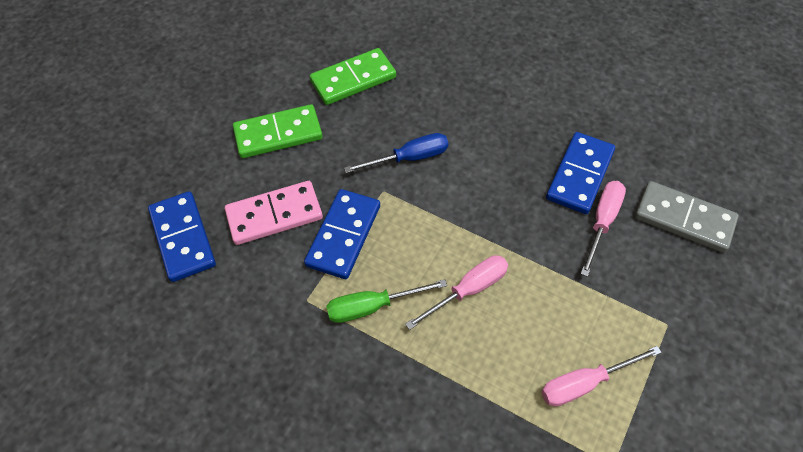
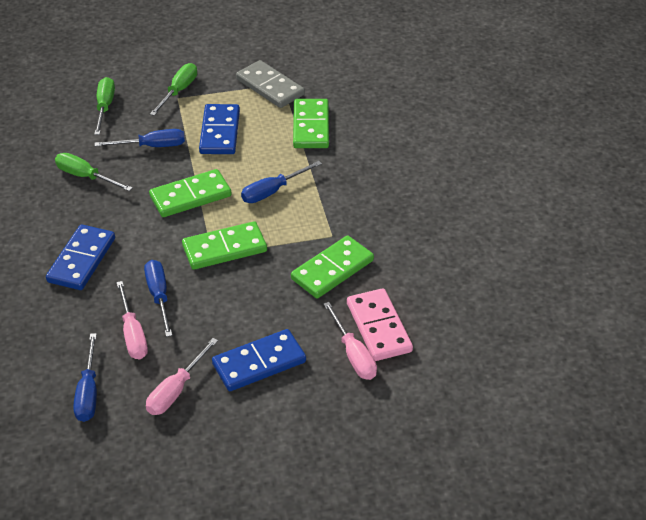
blue screwdriver: [344,133,448,173] = 1 -> [73,333,97,422] [95,129,185,147] [144,260,172,337] [241,161,322,203] = 4
green domino: [233,104,323,158] [310,48,396,105] = 2 -> [149,169,232,217] [182,221,267,270] [291,235,374,298] [293,99,329,148] = 4
green screwdriver: [326,279,447,323] = 1 -> [55,153,133,191] [94,77,115,135] [150,63,197,116] = 3

